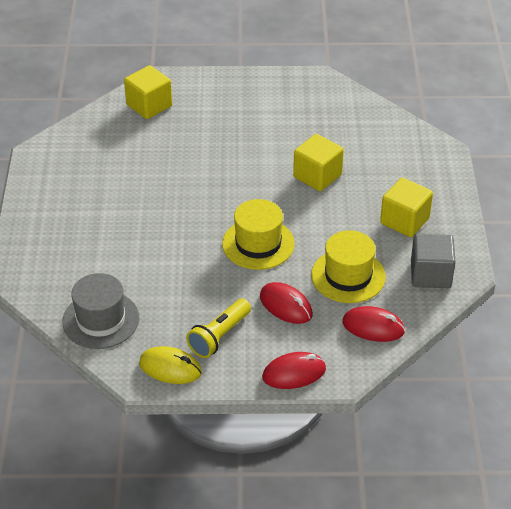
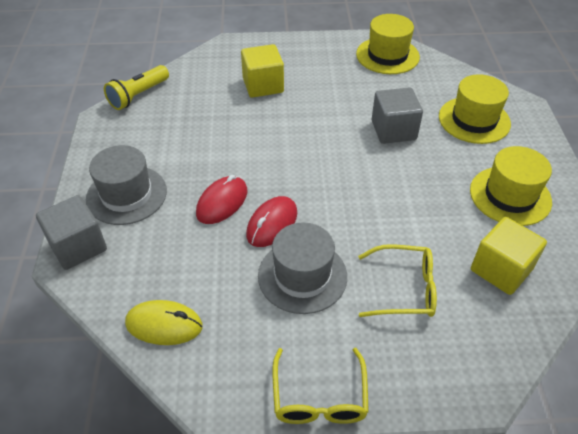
grey cube: [411,234,456,288] = 1 -> [36,195,107,270] [372,87,423,144] = 2
grey hat: [62,273,139,349] = 1 -> [86,145,167,225] [258,222,347,314] = 2
red mouse: [260,282,313,324] [262,352,326,389] [342,306,405,342] = 3 -> [196,175,247,224] [246,196,297,247] = 2
yellow cube: [124,65,172,119] [293,134,344,191] [380,178,433,237] = 3 -> [241,44,284,98] [471,217,547,295] = 2
yellow glasses: none = 0 -> [272,348,369,424] [358,244,437,317] = 2
yellow hat: [222,199,295,270] [311,230,386,303] = 2 -> [356,14,420,74] [439,74,511,144] [470,146,552,226] = 3

